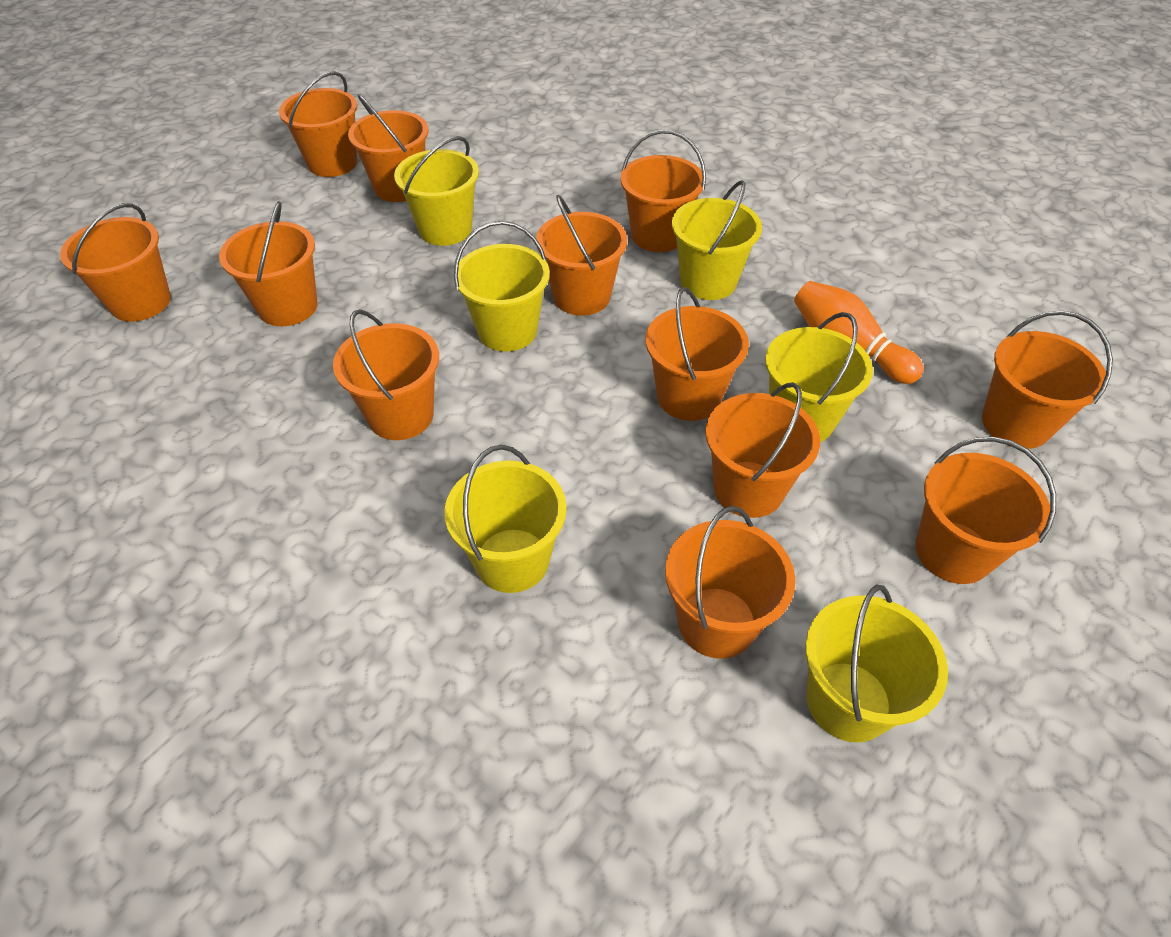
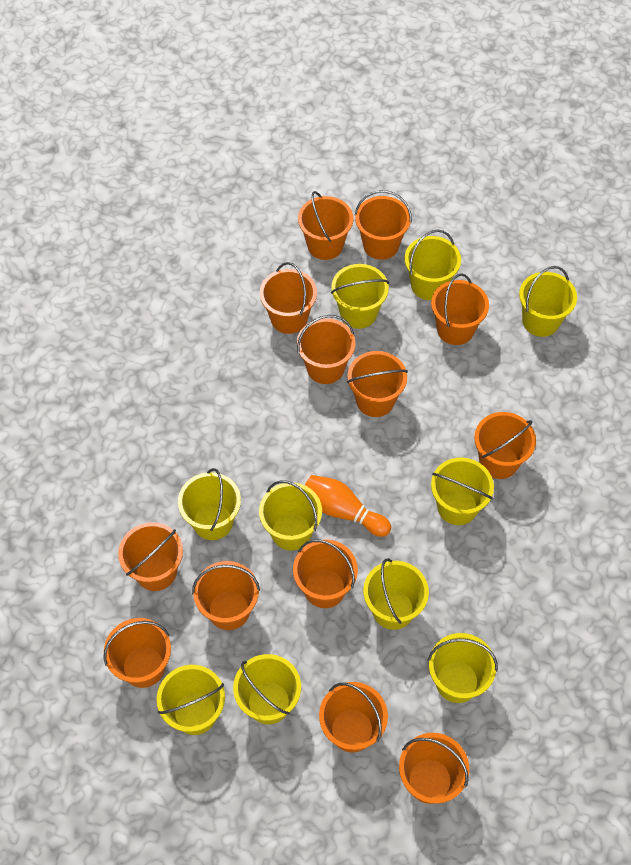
orange bucket: [60,203,171,322] [219,201,317,326] [279,71,357,177] [333,309,439,440] [348,94,429,202] [536,195,627,316] [620,130,706,252] [646,287,749,421] [665,506,795,659] [705,382,820,518] [916,437,1056,584] [982,311,1113,449] = 12 -> [103,618,171,688] [118,522,183,591] [192,561,260,630] [260,262,317,334] [293,539,358,608] [297,315,355,384] [298,191,353,260] [319,682,388,753] [347,351,408,417] [354,190,412,260] [399,733,469,804] [431,273,489,345] [474,412,536,479] = 13
yellow bucket: [394,136,479,246] [444,445,567,593] [454,221,550,351] [672,180,762,300] [765,312,873,442] [805,585,948,742] = 6 -> [157,665,225,735] [178,468,241,540] [233,654,301,724] [259,480,322,551] [331,264,389,329] [363,558,429,630] [404,230,461,300] [428,633,498,703] [431,458,494,525] [519,266,577,337] = 10

